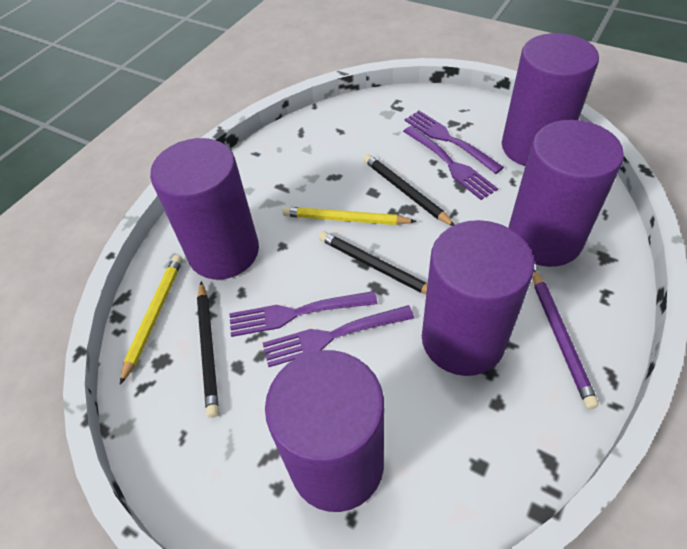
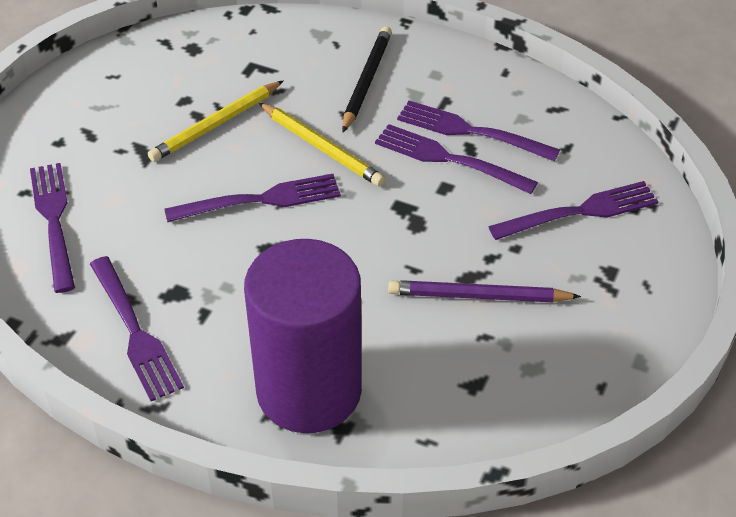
black pencil: [197,281,219,418] [319,231,427,294] [363,154,454,226] = 3 -> [342,26,392,132] = 1
purple cylinder: [150,138,259,279] [265,350,384,512] [422,220,534,376] [502,33,599,166] [508,120,624,267] = 5 -> [244,239,362,433] = 1
purple fork: [229,291,378,337] [263,305,414,367] [403,126,498,200] [405,111,504,174] = 4 -> [30,163,75,293] [90,256,184,401] [164,174,341,222] [375,124,538,194] [397,101,560,162] [488,181,659,240] = 6

